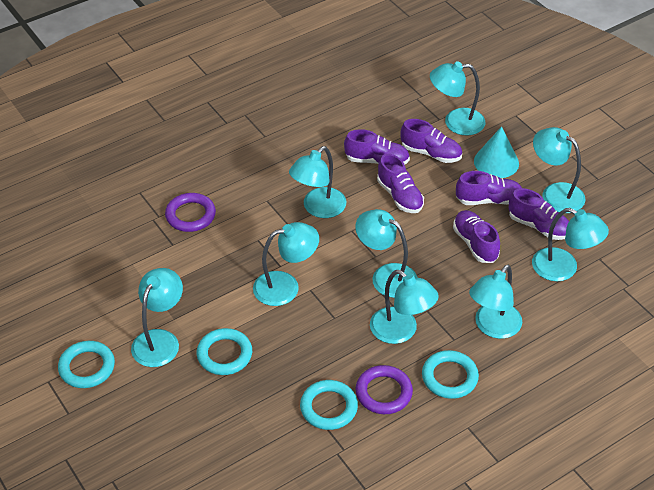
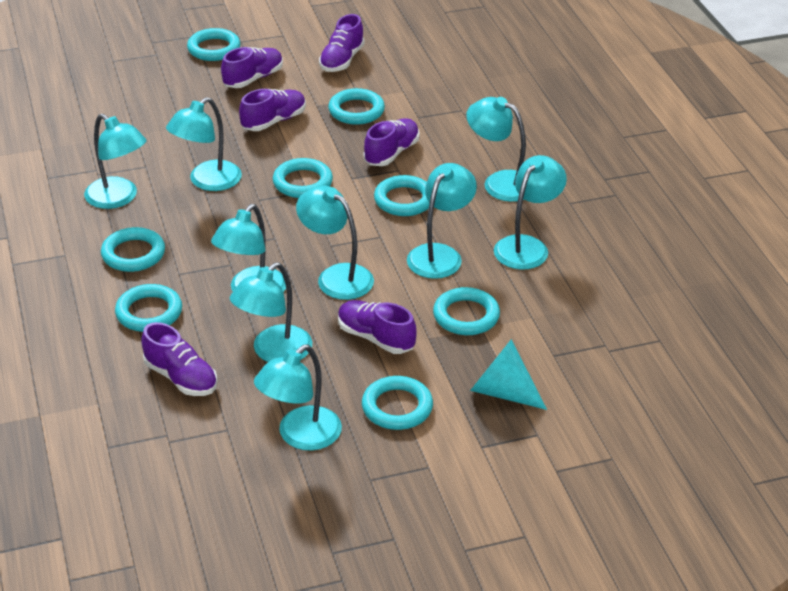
purple ring: [165,193,216,232] [355,365,413,414] = 2 -> none = 0
turquoise ring: [58,341,115,388] [197,328,252,375] [300,380,358,430] [422,350,479,399] = 4 -> [101,227,165,272] [115,284,182,332] [187,28,240,61] [273,158,333,198] [328,88,385,125] [362,376,433,430] [374,175,429,216] [433,287,500,335] = 8

